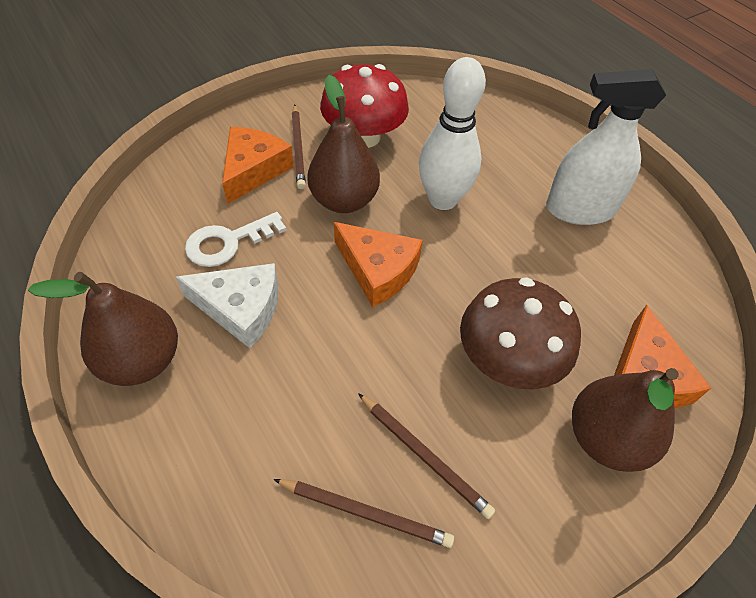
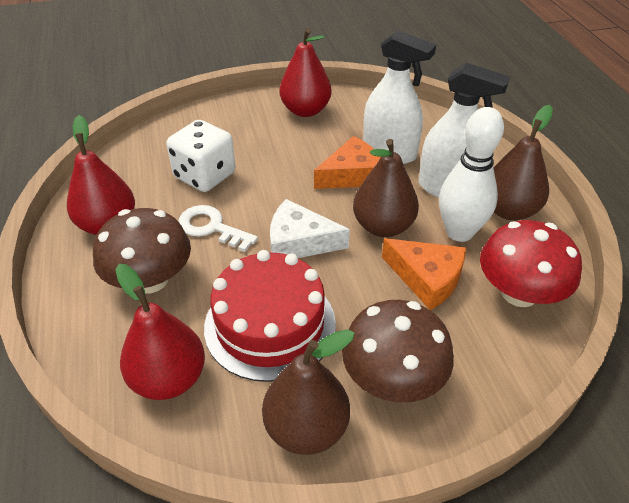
brown mushroom: [460,277,581,389] = 1 -> [93,208,191,293] [342,300,454,403] = 2
brown pencil: [273,479,454,548] [292,105,306,189] [358,393,495,519] = 3 -> none = 0
orange cheese: [222,127,294,204] [334,222,423,307] [614,305,711,408] = 3 -> [314,136,381,189] [382,238,466,310] = 2
red cake: none = 0 -> [204,250,336,382] = 1
red pear: none = 0 -> [67,115,135,235] [116,264,205,400] [279,28,332,117] = 3
white dice: none = 0 -> [166,120,236,192] = 1
white spray bottle: [546,69,666,225] = 1 -> [363,30,436,164] [419,63,510,198] = 2

